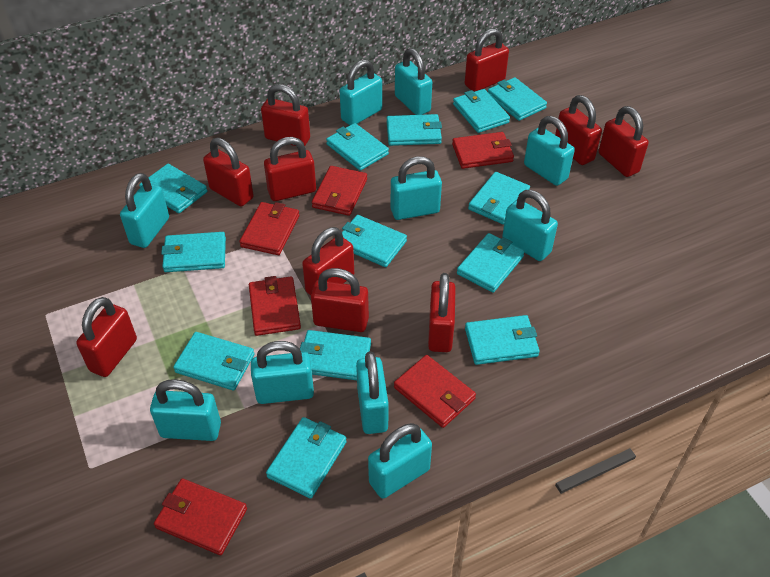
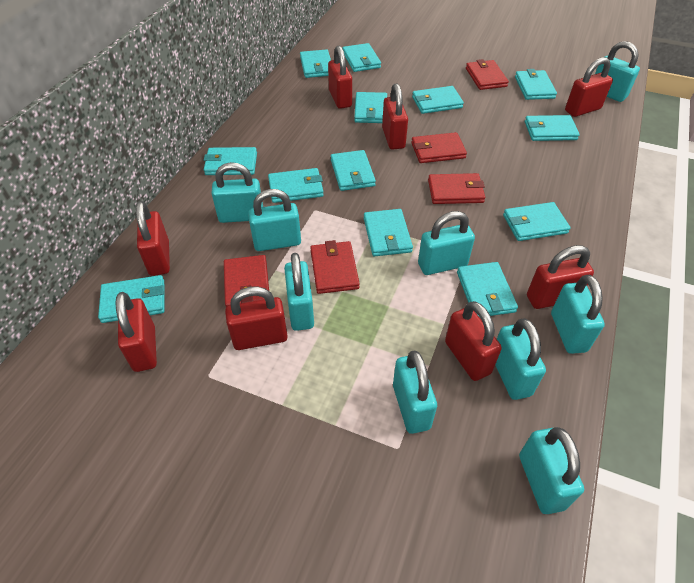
red padlock: [76,297,137,377] [203,138,254,206] [261,84,310,146] [264,137,316,201] [302,227,354,295] [311,268,369,332] [428,273,456,352] [465,28,509,92] [555,95,602,165] [599,106,649,177] = 10 -> [116,292,157,372] [136,201,170,276] [225,286,288,350] [328,46,352,109] [382,84,408,150] [445,301,502,381] [527,245,594,309] [565,57,613,117] = 8
red wallet: [154,478,247,555] [239,202,299,255] [249,276,301,336] [312,166,367,216] [394,355,476,428] [452,132,514,169] = 6 -> [224,255,269,307] [310,240,360,294] [411,132,467,163] [428,173,485,204] [466,59,509,90] = 5
turquoise padlock: [120,173,169,248] [150,379,221,441] [251,341,314,404] [340,59,382,125] [356,351,388,434] [368,423,432,499] [391,156,442,220] [395,48,432,115] [502,190,558,261] [524,116,575,186] = 10 -> [211,162,263,223] [248,189,301,251] [284,253,314,331] [393,351,437,434] [418,211,475,275] [495,318,546,400] [519,427,584,514] [551,275,605,354] [595,41,640,102] = 9

